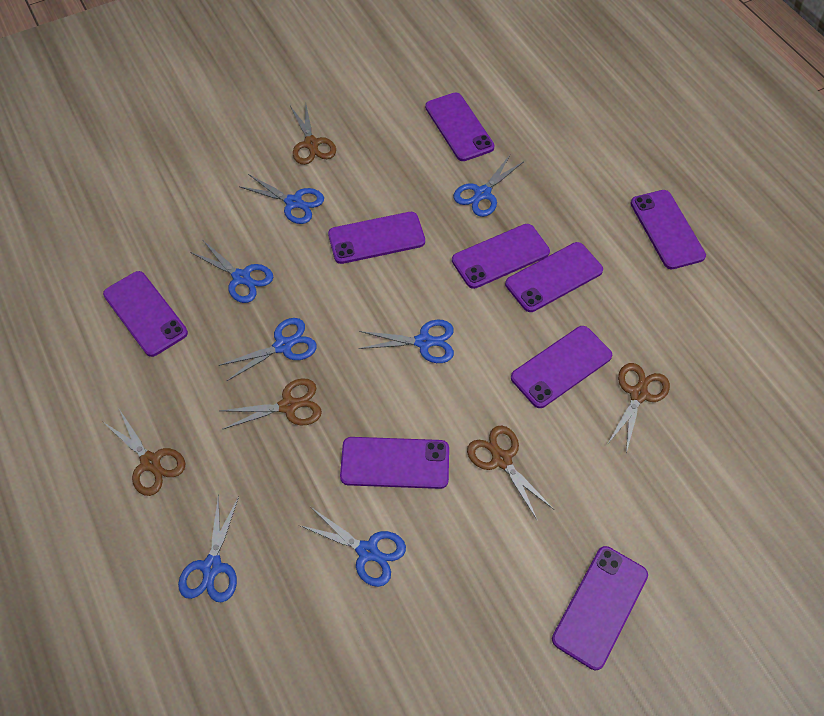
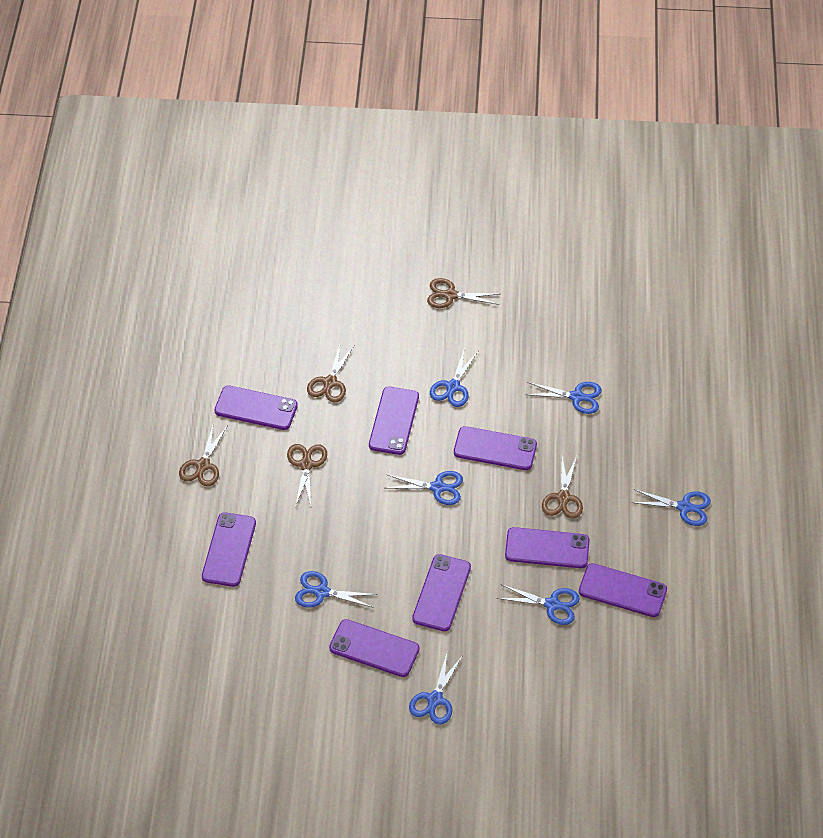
purple phone: [103,271,188,357] [328,212,425,264] [340,437,449,489] [425,92,495,161] [452,224,550,289] [505,242,603,312] [511,326,612,408] [552,546,648,670] [630,190,706,269] = 9 -> [202,512,256,587] [215,385,298,430] [329,619,419,677] [369,386,419,455] [412,554,471,631] [454,426,537,470] [505,527,589,568] [579,563,667,617] = 8

